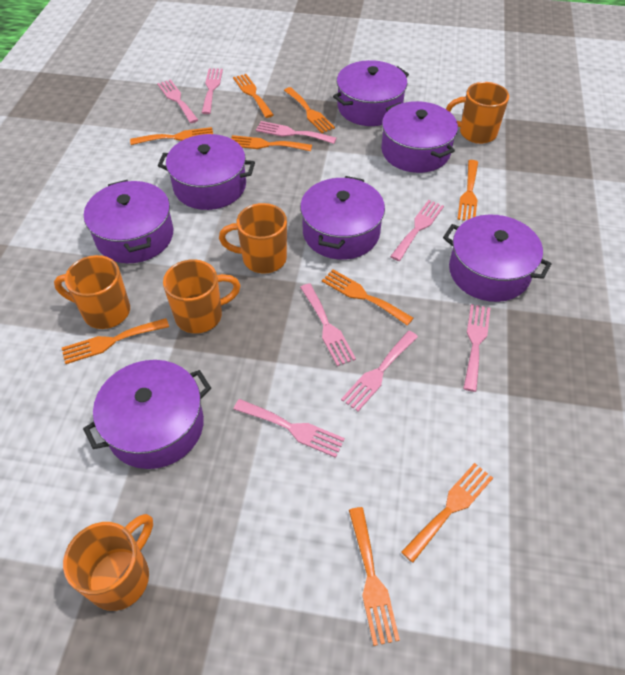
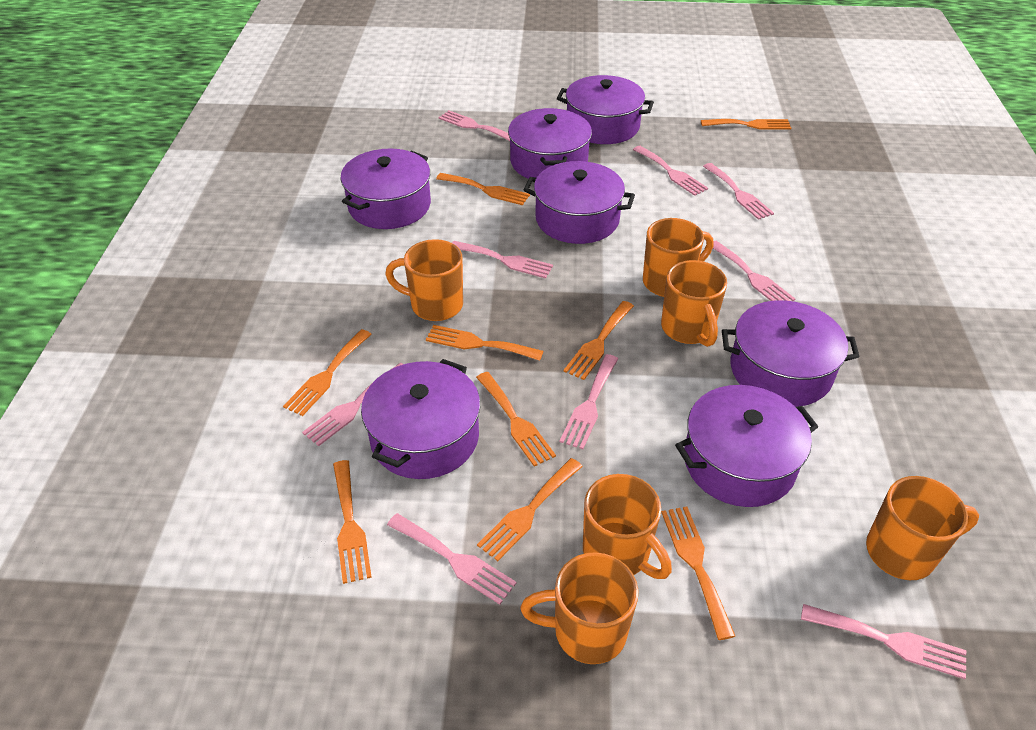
orange mug: [54,255,130,329] [63,514,153,611] [163,259,241,334] [219,203,287,273] [446,82,509,144] = 5 -> [385,239,463,321] [520,552,638,664] [583,474,672,579] [643,218,714,297] [661,260,727,347] [866,476,979,580] = 6
pink fork: [157,79,198,123] [202,68,223,114] [234,399,345,458] [256,121,337,144] [300,283,356,366] [341,331,418,411] [390,200,444,261] [463,304,490,392] = 8 -> [302,363,403,446] [387,513,517,605] [439,110,510,141] [452,241,553,278] [560,354,618,449] [633,146,708,196] [703,163,774,220] [713,241,795,301] [801,604,966,679] = 9

